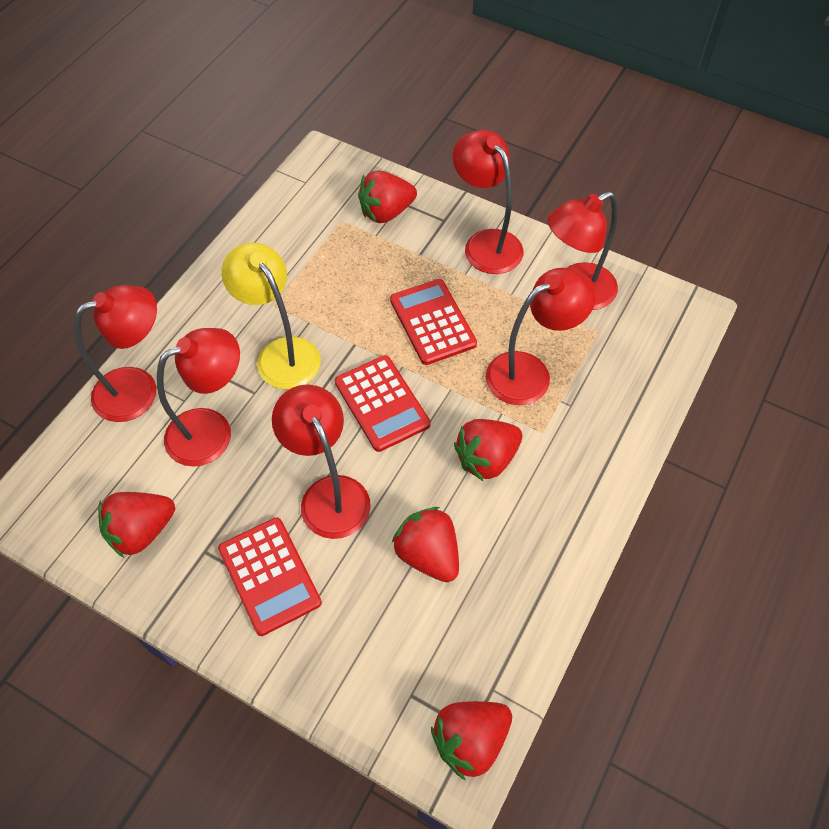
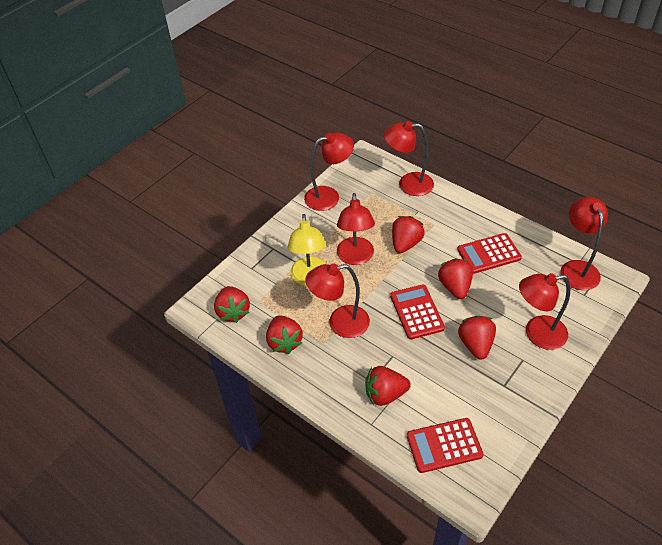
red strawberry: [98,492,175,558] [358,170,417,223] [392,507,459,582] [431,701,512,780] [454,419,522,481] = 5 -> [214,286,250,323] [266,315,303,354] [365,366,411,406] [392,216,425,253] [438,258,473,299] [458,316,496,360] = 6

